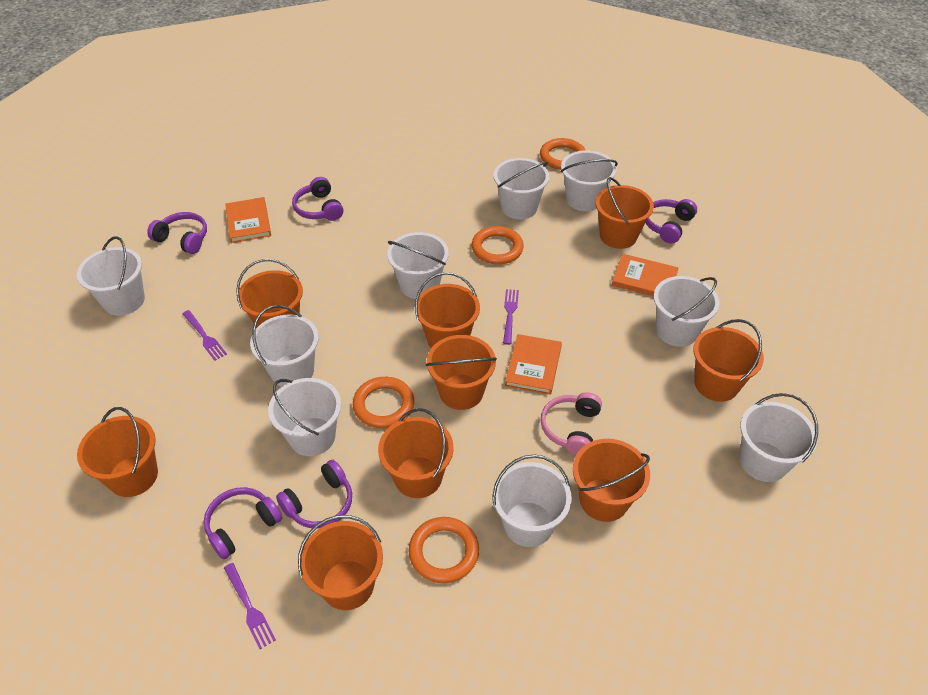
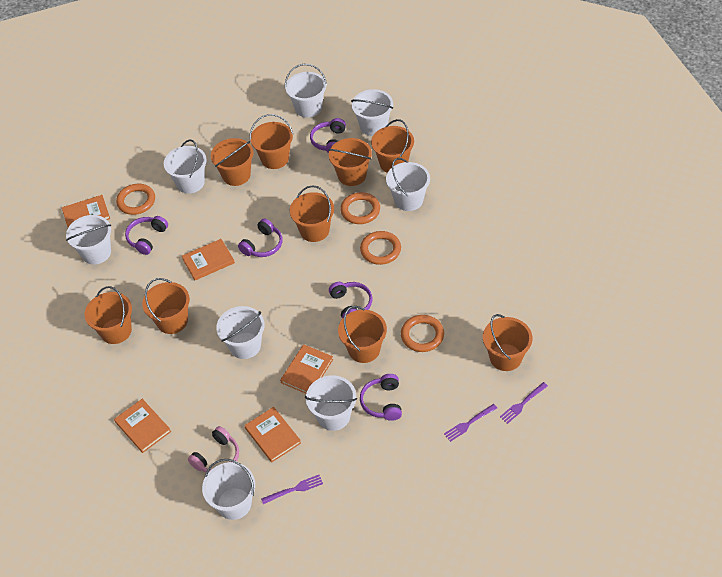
orange book: [225,197,271,243] [505,334,562,395] [612,254,679,296] = 3 -> [62,195,110,227] [114,399,171,453] [182,239,235,280] [244,407,301,462] [280,344,333,394] = 5
white bucket: [77,236,145,316] [250,305,319,387] [268,378,341,456] [387,232,449,299] [492,455,572,547] [493,158,549,220] [561,150,618,211] [654,276,720,347] [739,393,818,482] = 9 -> [66,215,111,265] [164,139,207,194] [202,459,255,520] [216,306,265,359] [285,64,327,118] [305,375,357,431] [351,89,393,136] [386,158,430,211] = 8

